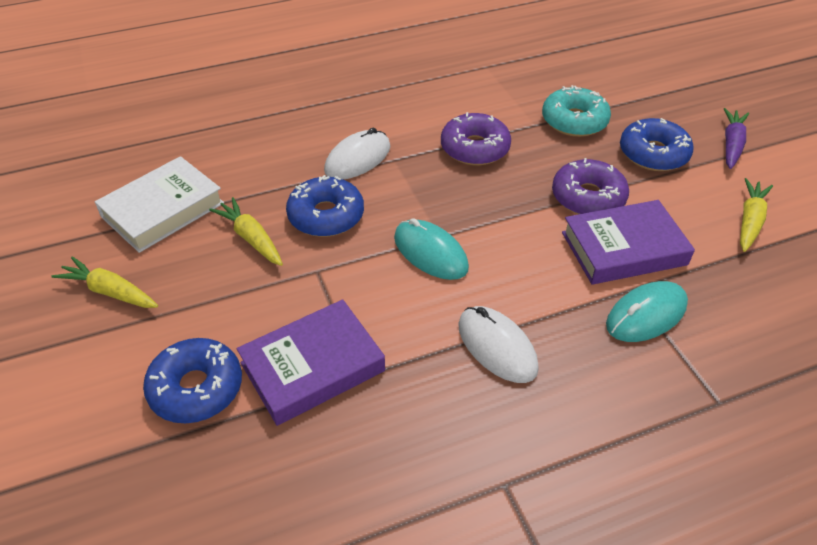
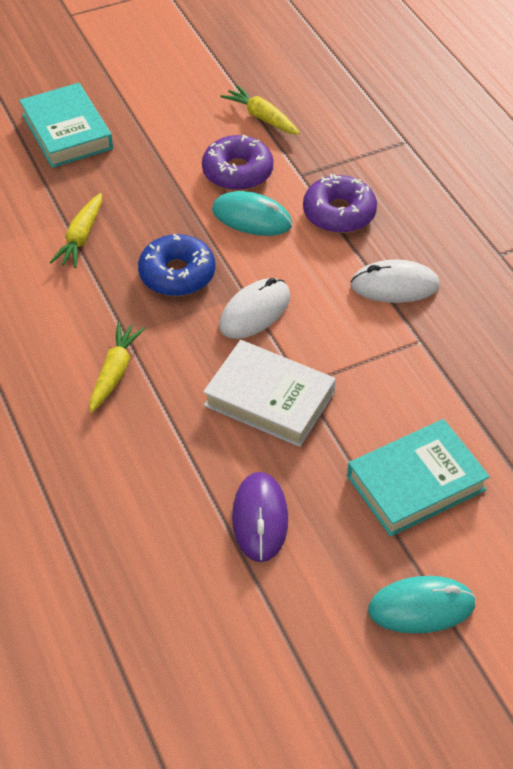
blue donut: [143,338,242,423] [286,175,364,237] [620,118,694,171] = 3 -> [138,234,215,296] = 1
purple book: [237,299,385,426] [562,200,695,285] = 2 -> none = 0
purple carrot: [724,108,749,169] = 1 -> none = 0
purple mouse: none = 0 -> [232,472,288,562] = 1
turquoise book: none = 0 -> [19,83,113,168] [347,419,490,537] = 2
turquoise donut: [542,85,611,137] = 1 -> none = 0

